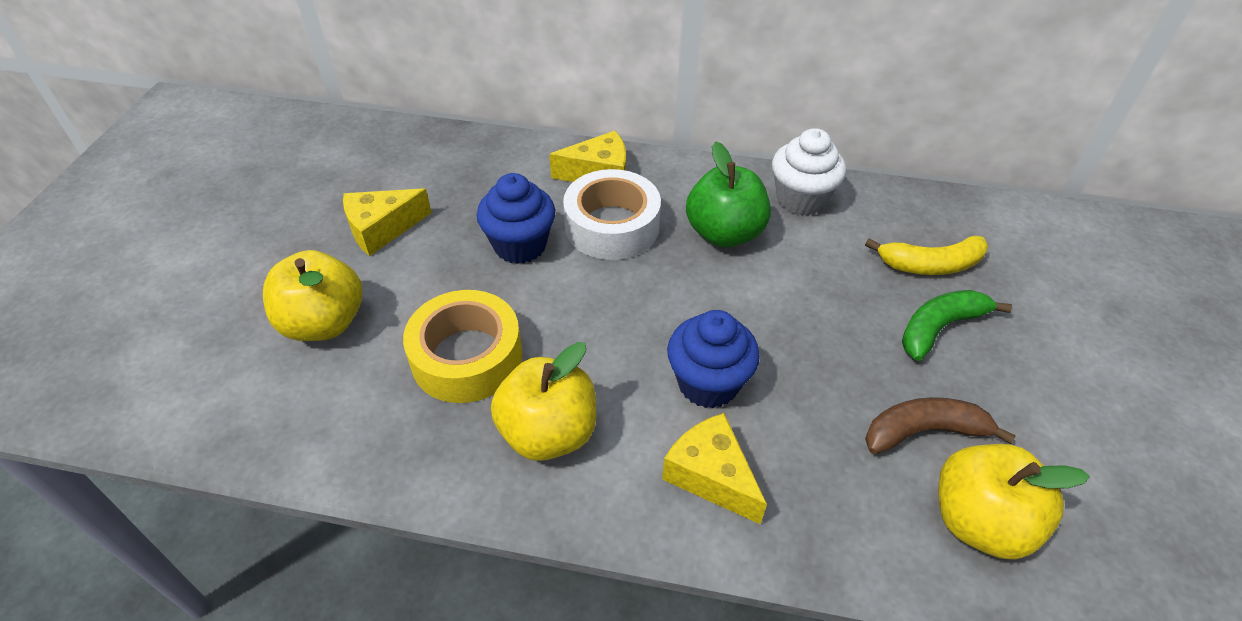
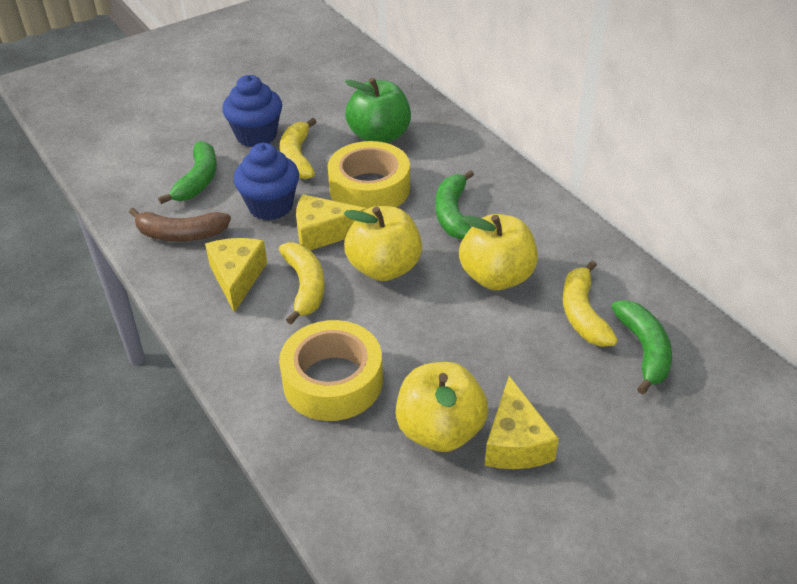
green banana: [902,290,1012,361] = 1 -> [158,141,217,204] [435,170,474,240] [611,300,672,395] = 3
white cupcake: [772,128,846,216] = 1 -> none = 0
white tape: [563,169,661,260] = 1 -> none = 0
yellow banana: [865,236,988,275] = 1 -> [279,242,325,325] [280,118,316,179] [563,261,618,347] = 3
yellow tape: [403,290,522,403] = 1 -> [279,320,383,421] [328,141,410,208] = 2

